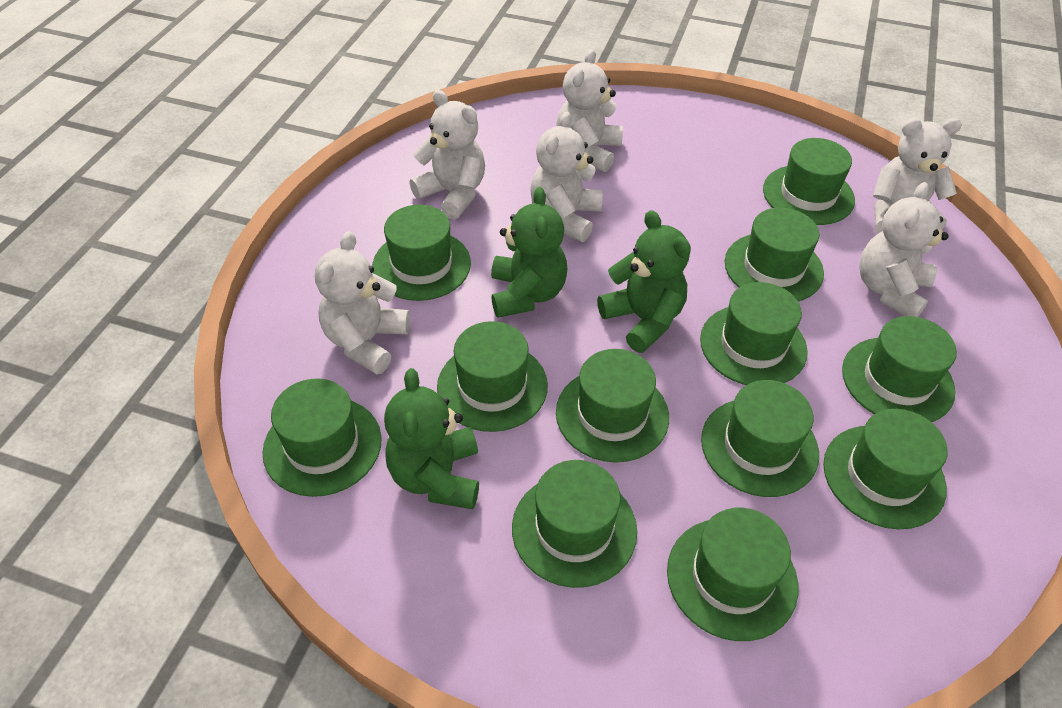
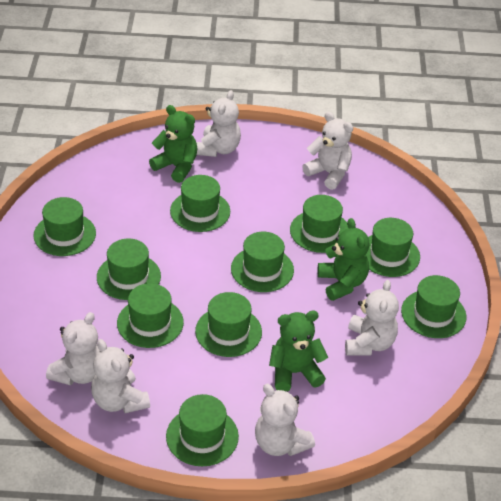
green hat: [262,379,382,497] [372,205,471,301] [437,321,548,432] [512,460,637,588] [556,349,669,462] [667,508,798,641] [700,282,808,385] [701,380,819,497] [725,208,824,301] [763,138,855,225] [823,409,948,529] [842,316,957,422] = 12 -> [33,197,96,256] [97,238,161,300] [117,283,184,348] [166,394,239,466] [170,175,230,232] [195,292,262,357] [231,232,294,292] [290,195,348,253] [366,218,420,277] [401,275,467,338] = 10

